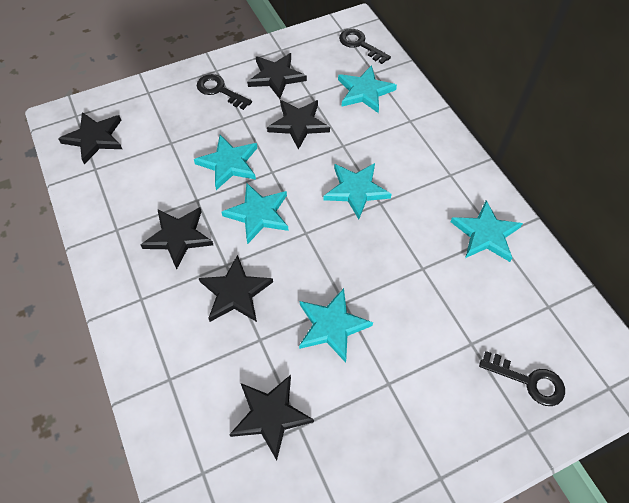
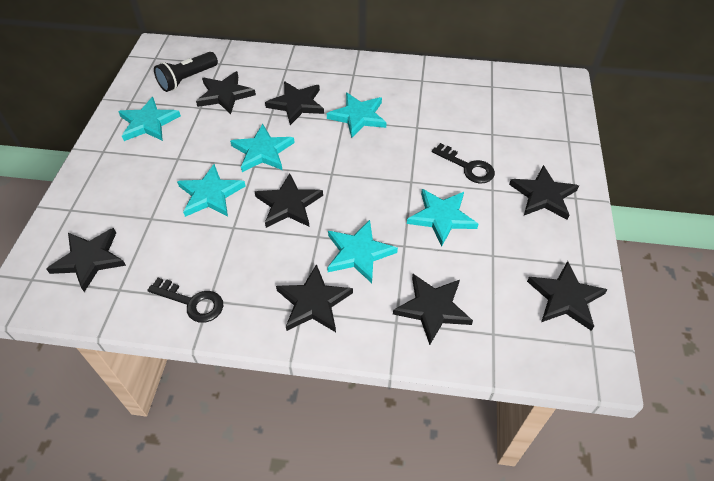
black flashlight: none = 0 -> [154,52,218,92] = 1
black key: [197,74,252,110] [339,29,391,64] [479,351,565,406] = 3 -> [147,278,223,323] [432,143,495,184] = 2
black star: [58,112,122,164] [141,207,213,270] [199,255,273,322] [229,375,314,460] [247,53,307,99] [267,100,330,150] = 6 -> [46,228,126,292] [196,71,256,114] [255,173,323,228] [265,81,324,125] [276,264,353,332] [393,274,473,345] [509,165,579,220] [527,261,608,331] = 8

